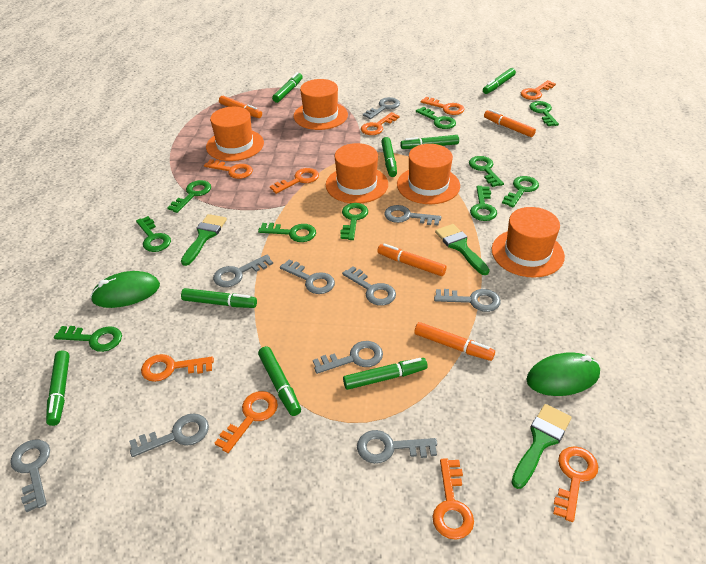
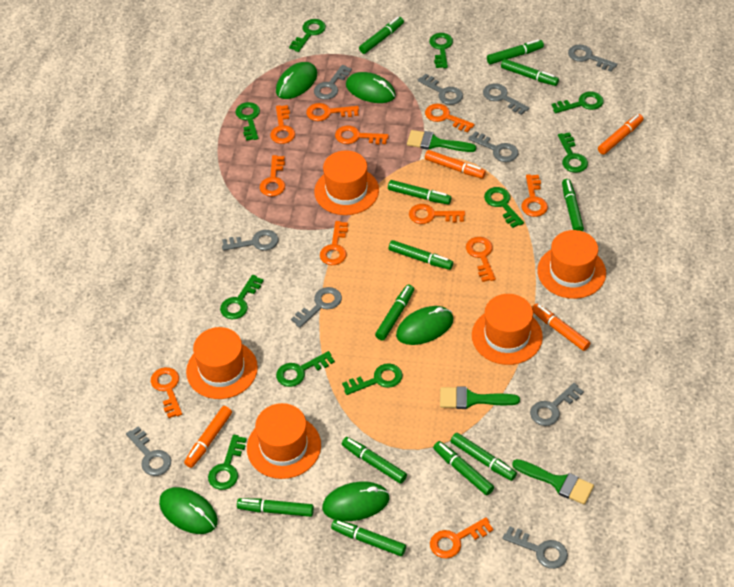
green marker: [46,351,70,426] [181,288,257,308] [258,346,301,416] [272,72,303,103] [343,358,428,390] [381,137,397,177] [400,135,459,149] [483,68,516,94] = 8 -> [237,498,314,517] [331,519,406,556] [342,437,407,484] [359,17,404,54] [375,285,414,340] [388,180,451,205] [389,240,453,270] [433,441,494,495] [450,433,517,481] [487,39,544,65] [501,59,559,86] [562,179,584,231] = 12
green mouse: [90,271,160,308] [526,352,600,396] = 2 -> [159,487,218,534] [276,62,317,99] [322,481,390,521] [346,72,396,103] [396,306,453,345] = 5
orange key: [141,354,214,382] [204,159,253,179] [215,391,278,453] [270,168,319,194] [361,112,399,135] [421,97,465,115] [432,458,474,540] [521,80,556,100] [553,446,598,522] = 9 -> [151,367,182,418] [260,155,285,197] [270,105,295,144] [306,103,359,121] [320,221,348,265] [335,125,389,144] [409,204,465,224] [425,103,475,132] [430,517,493,559] [466,237,496,282] [521,174,548,217] = 11

